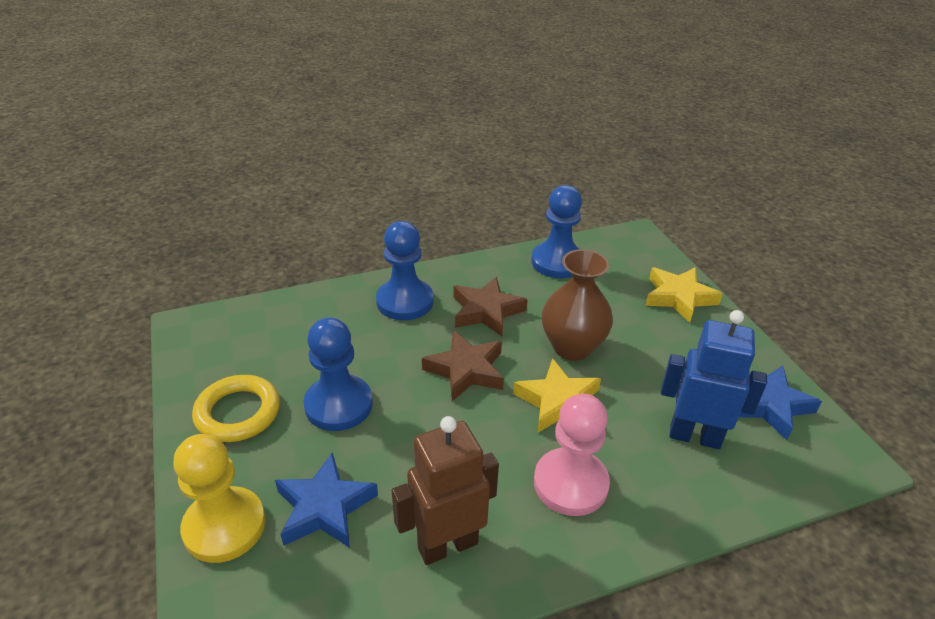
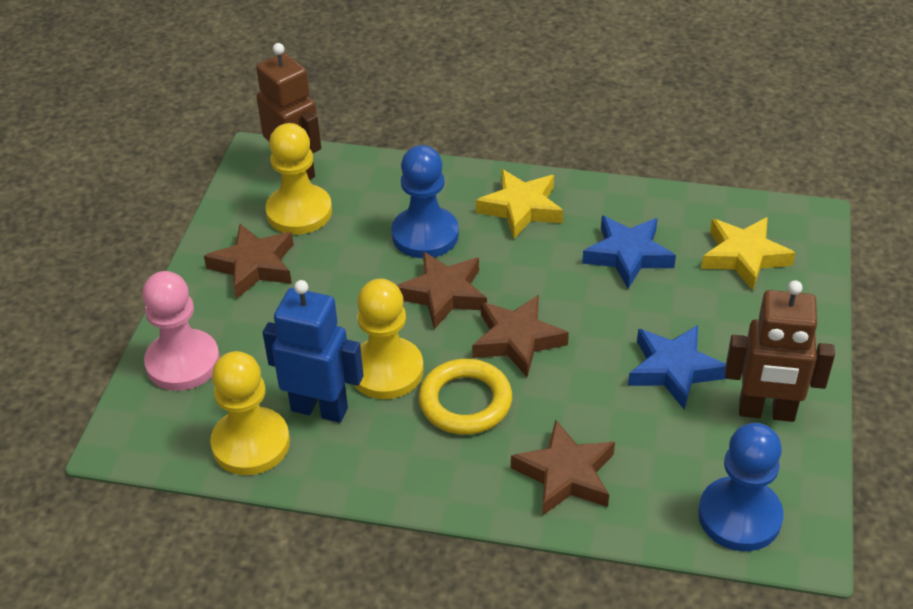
blue pawn: [304,317,373,431] [376,221,433,320] [531,185,582,278] = 3 -> [391,145,459,258] [698,423,784,551] = 2
brown robot: [392,416,499,565] = 1 -> [256,43,321,180] [725,280,835,422] = 2
brown star: [422,330,504,401] [453,277,528,336] = 2 -> [204,224,294,299] [397,251,487,329] [472,295,569,377] [511,420,615,516] = 4
brown vase: [542,249,613,361] = 1 -> none = 0
yellow pawn: [173,434,266,563] = 1 -> [210,351,290,475] [265,123,332,235] [354,279,424,399] = 3

